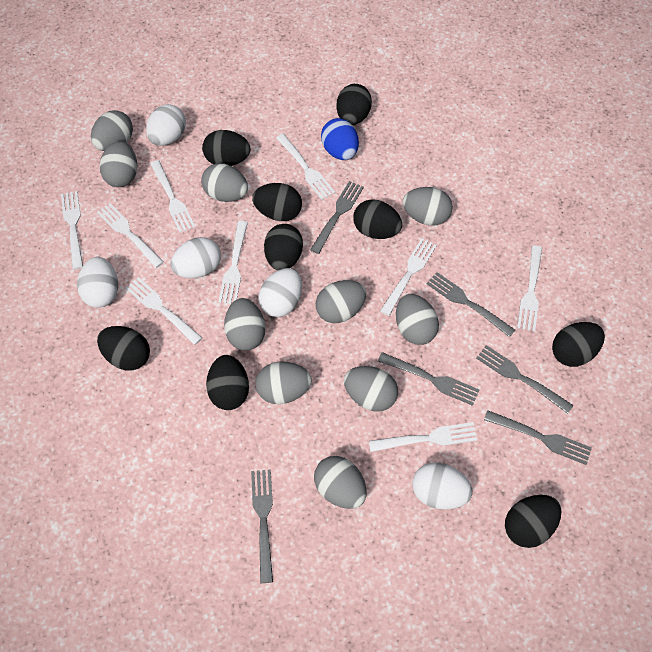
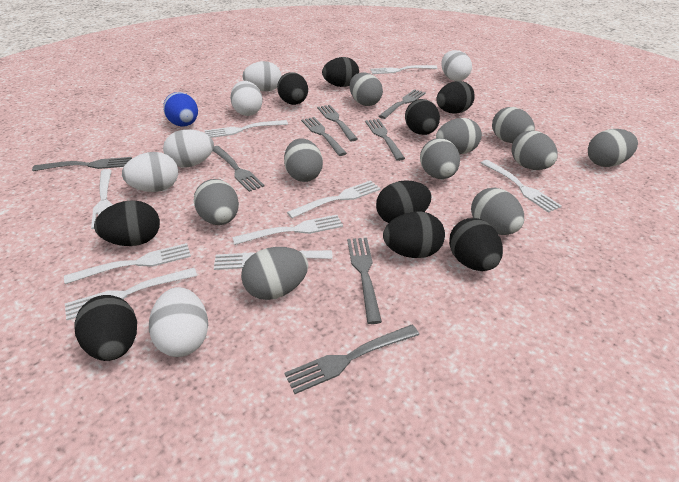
grey fork: [251,469,273,583] [310,181,364,254] [378,352,479,406] [426,272,515,337] [476,345,573,414] [484,410,592,465] = 6 -> [32,157,132,171] [213,146,265,192] [284,325,419,394] [301,117,347,156] [317,105,358,141] [347,238,382,324] [365,119,405,161] [379,89,426,119] = 8
white egg: [77,257,118,308] [146,104,186,146] [171,237,221,278] [258,268,302,317] [412,463,473,509] = 5 -> [122,152,178,192] [149,287,208,357] [163,129,214,167] [230,81,263,116] [243,61,282,91] [441,50,472,81] = 6

